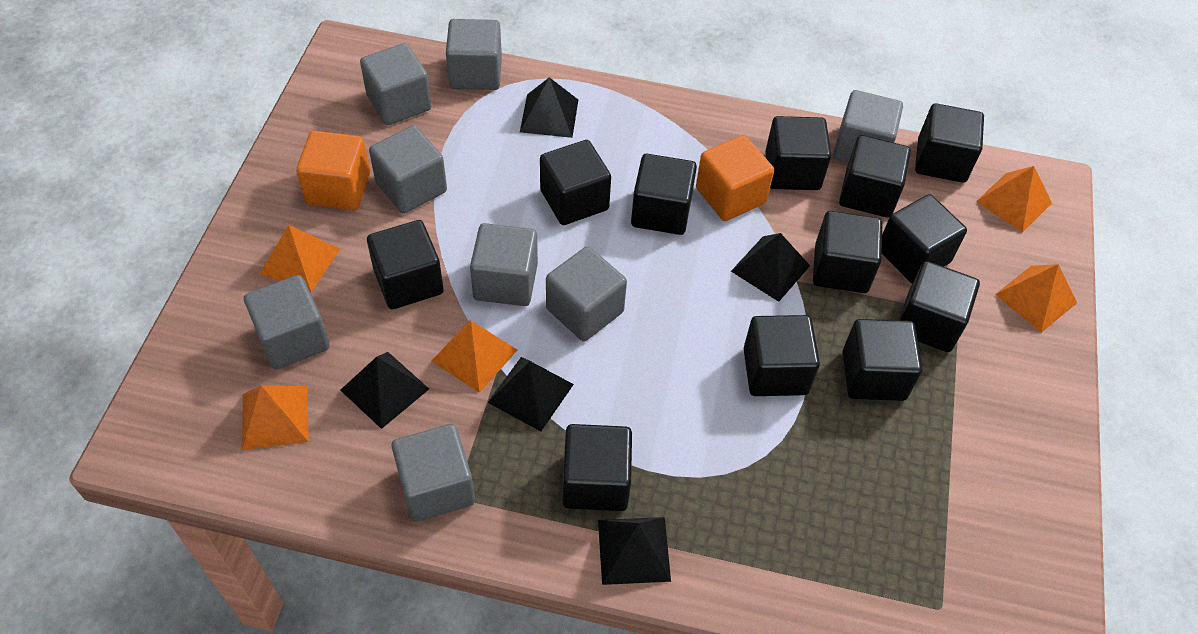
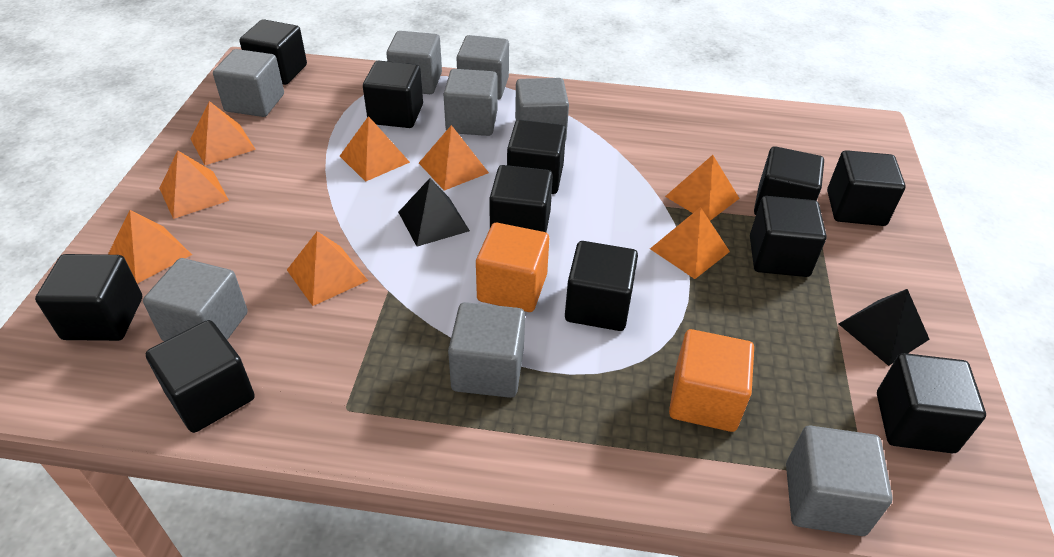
black cube: [367,220,444,309] [540,140,611,225] [563,424,632,511] [631,154,697,235] [744,315,820,396] [765,116,831,190] [813,211,882,293] [839,135,911,218] [843,319,922,401] [882,194,967,283] [899,261,980,352] [915,103,984,183] = 12 -> [35,254,142,341] [145,320,255,433] [239,19,307,85] [363,60,423,128] [489,165,553,232] [507,120,566,194] [565,241,638,331] [750,196,826,277] [754,146,824,215] [827,150,906,226] [877,353,986,453] = 11
black pyramid: [340,352,429,429] [487,357,574,431] [520,77,578,138] [598,517,671,585] [731,233,810,302] = 5 -> [398,178,470,247] [839,289,930,366] = 2
orange pyramid: [242,385,309,450] [259,225,340,292] [432,320,517,393] [976,166,1052,233] [995,264,1077,333] = 5 -> [108,210,192,284] [159,151,229,219] [191,101,256,165] [287,231,368,306] [340,116,410,182] [419,125,489,190] [650,207,730,279] [665,155,740,221] = 8

